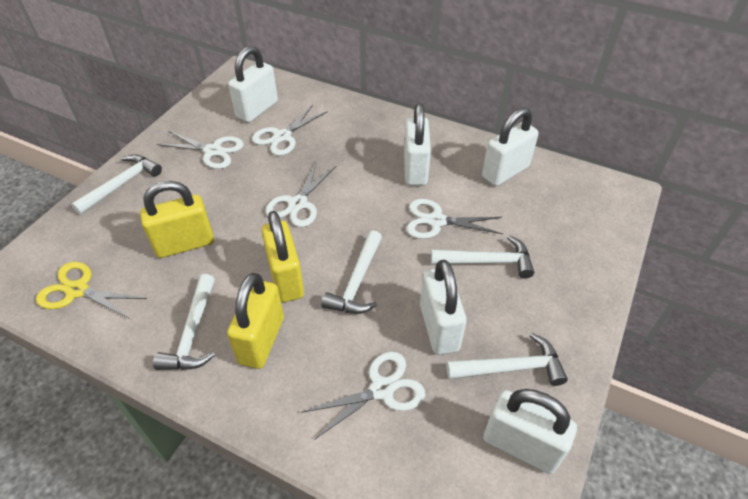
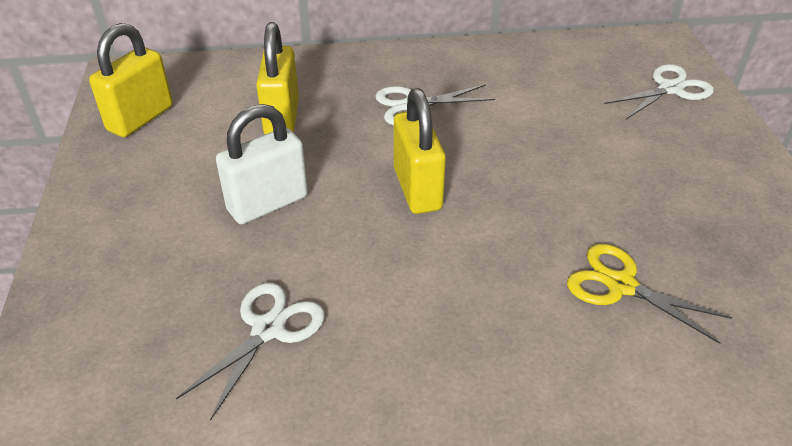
white hammer: [71,154,162,215] [153,274,215,370] [322,230,382,314] [431,235,534,278] [446,333,568,386] = 5 -> none = 0
white padlock: [228,46,278,123] [404,103,431,185] [420,259,467,355] [482,107,539,186] [483,389,577,474] = 5 -> [216,104,308,224] = 1
white scissors: [157,131,244,169] [252,105,328,156] [265,161,336,227] [301,351,425,440] [406,199,503,239] = 5 -> [176,283,325,421] [375,85,495,125] [604,64,714,119] = 3

